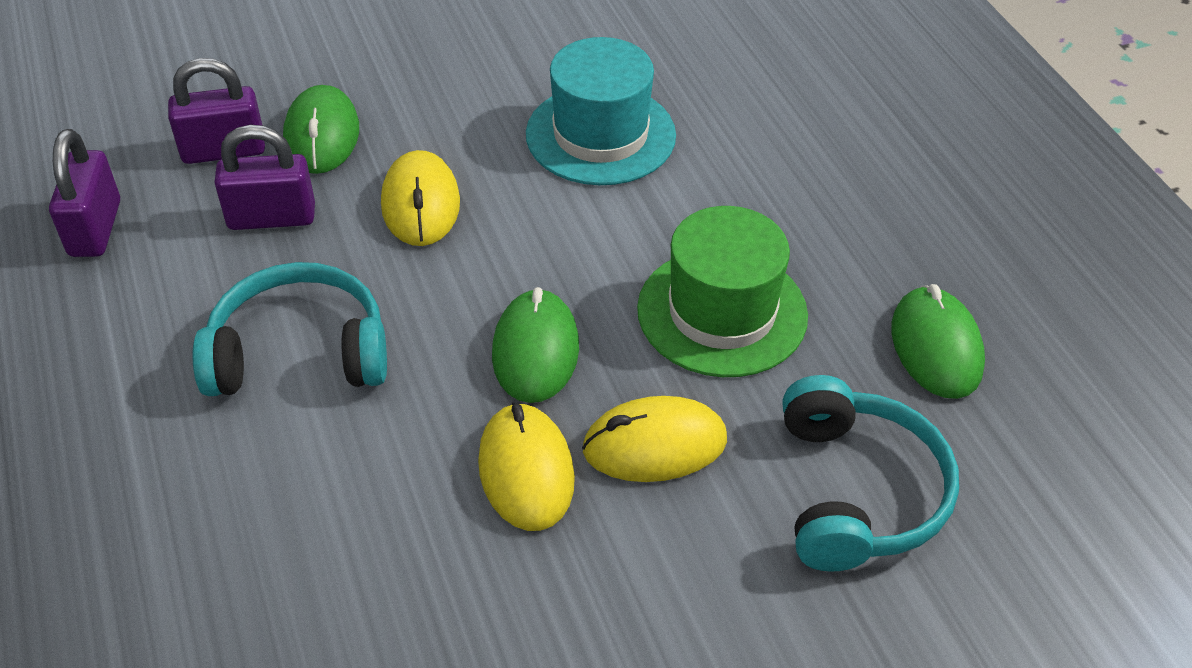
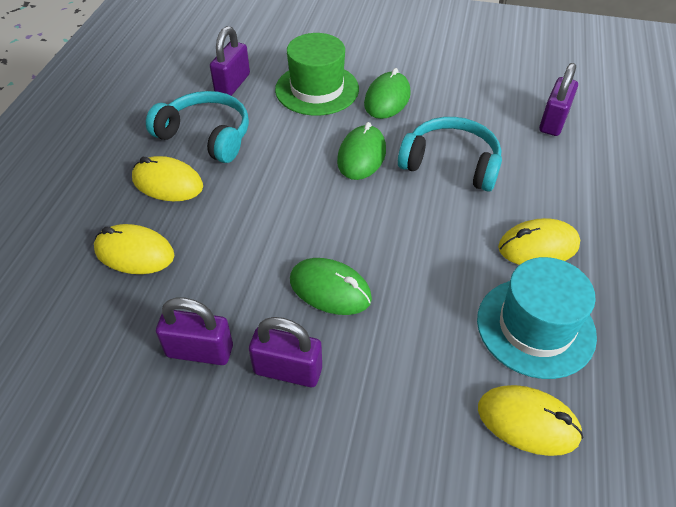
purple padlock: [49,129,120,257] [168,58,265,164] [214,125,315,230] = 3 -> [156,297,233,365] [210,26,250,96] [249,317,322,387] [539,63,578,136] = 4
yellow mouse: [381,150,460,246] [478,403,575,531] [582,396,727,482] = 3 -> [94,224,174,274] [132,156,203,201] [478,385,583,456] [498,218,580,265] = 4

